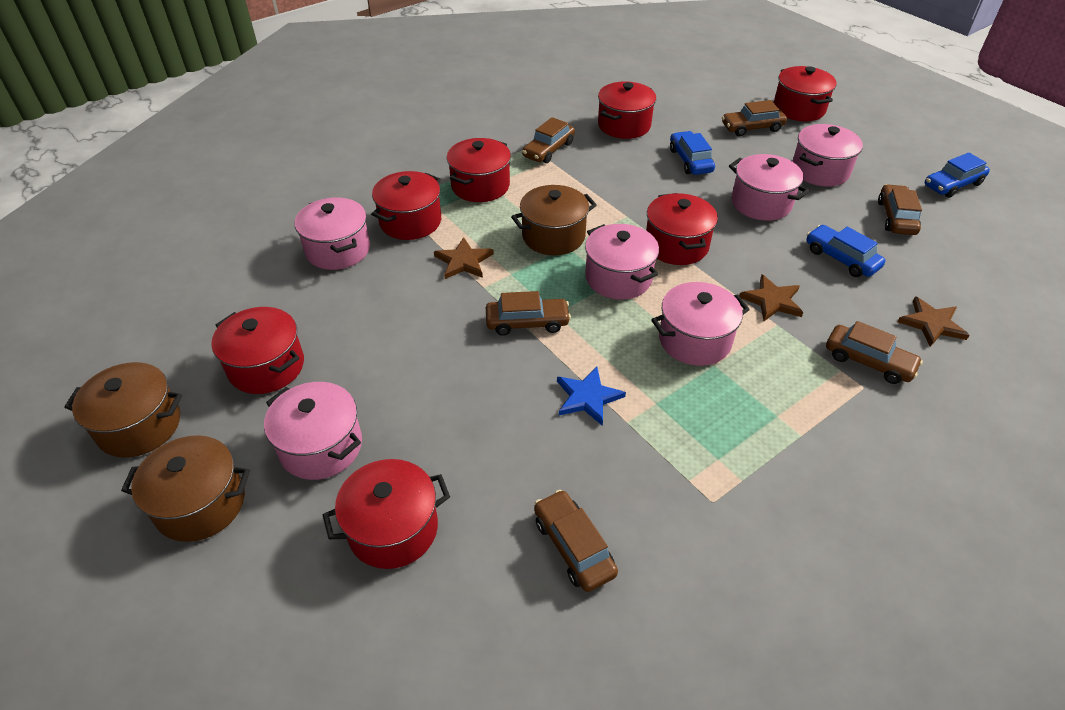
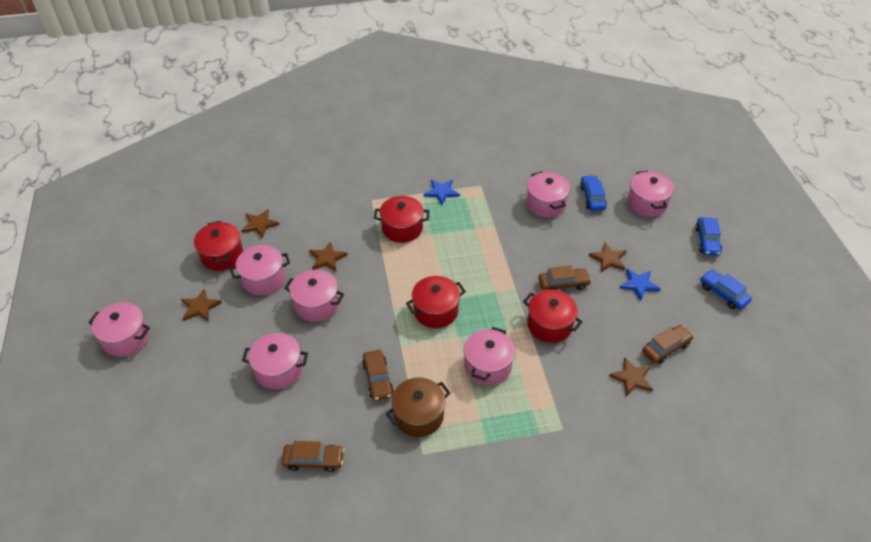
blue star: [557,367,626,426] = 1 -> [424,179,460,205] [620,269,660,301] = 2
brown car: [486,291,571,336] [522,117,575,163] [534,490,618,592] [722,100,787,136] [826,321,923,384] [878,184,922,235] = 6 -> [281,441,344,472] [362,350,394,401] [538,265,592,290] [642,325,694,364] = 4
brown pot: [64,362,182,458] [121,435,250,542] [511,185,597,255] = 3 -> [386,377,450,437] = 1
brown star: [434,237,494,279] [739,274,803,321] [897,296,969,347] = 3 -> [181,288,222,322] [241,209,279,238] [309,241,347,271] [589,242,627,272] [609,357,653,396] = 5
pink pot: [264,382,362,480] [295,198,370,270] [585,224,659,300] [651,282,750,366] [729,154,809,221] [792,124,863,187] = 6 -> [88,302,150,357] [230,245,290,295] [242,333,308,389] [284,270,344,322] [464,327,515,386] [526,171,570,218] [628,171,674,217] = 7
red pot: [211,307,304,394] [323,459,450,569] [371,171,441,240] [447,138,511,202] [598,81,656,139] [646,193,718,265] [774,66,837,121] = 7 -> [194,221,243,271] [374,196,429,243] [406,276,466,328] [523,289,582,343] = 4

